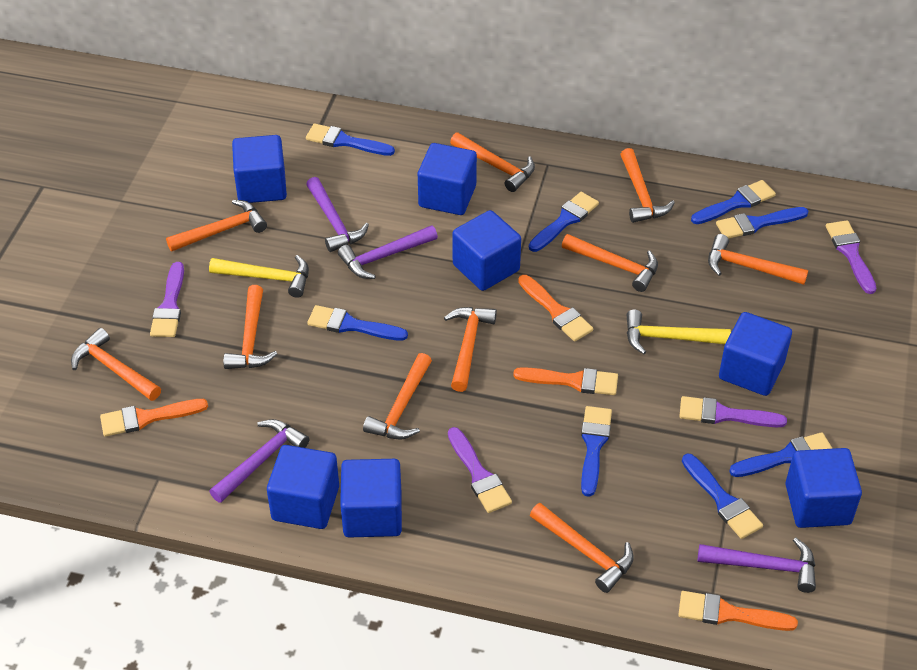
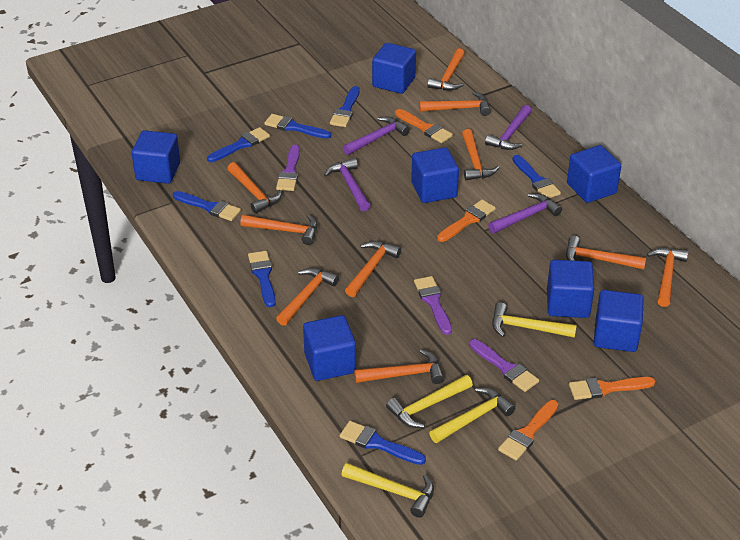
blue brush: [306,123,395,156] [307,305,408,341] [529,192,599,252] [581,406,612,497] [682,453,763,539] [691,180,776,224] [716,207,808,238] [729,432,833,477] = 8 -> [173,191,241,221] [207,127,270,162] [248,251,276,307] [264,114,331,139] [330,86,360,127] [340,421,426,465] [513,155,561,198] = 7
purple brush: [150,262,184,337] [448,427,512,513] [679,396,787,427] [826,220,877,294] = 4 -> [276,145,300,191] [414,276,452,335] [469,339,539,392] = 3
yellow hammer: [209,255,309,298] [626,310,731,354] = 2 -> [341,463,434,518] [386,375,473,428] [429,387,515,443] [492,302,577,338] = 4

